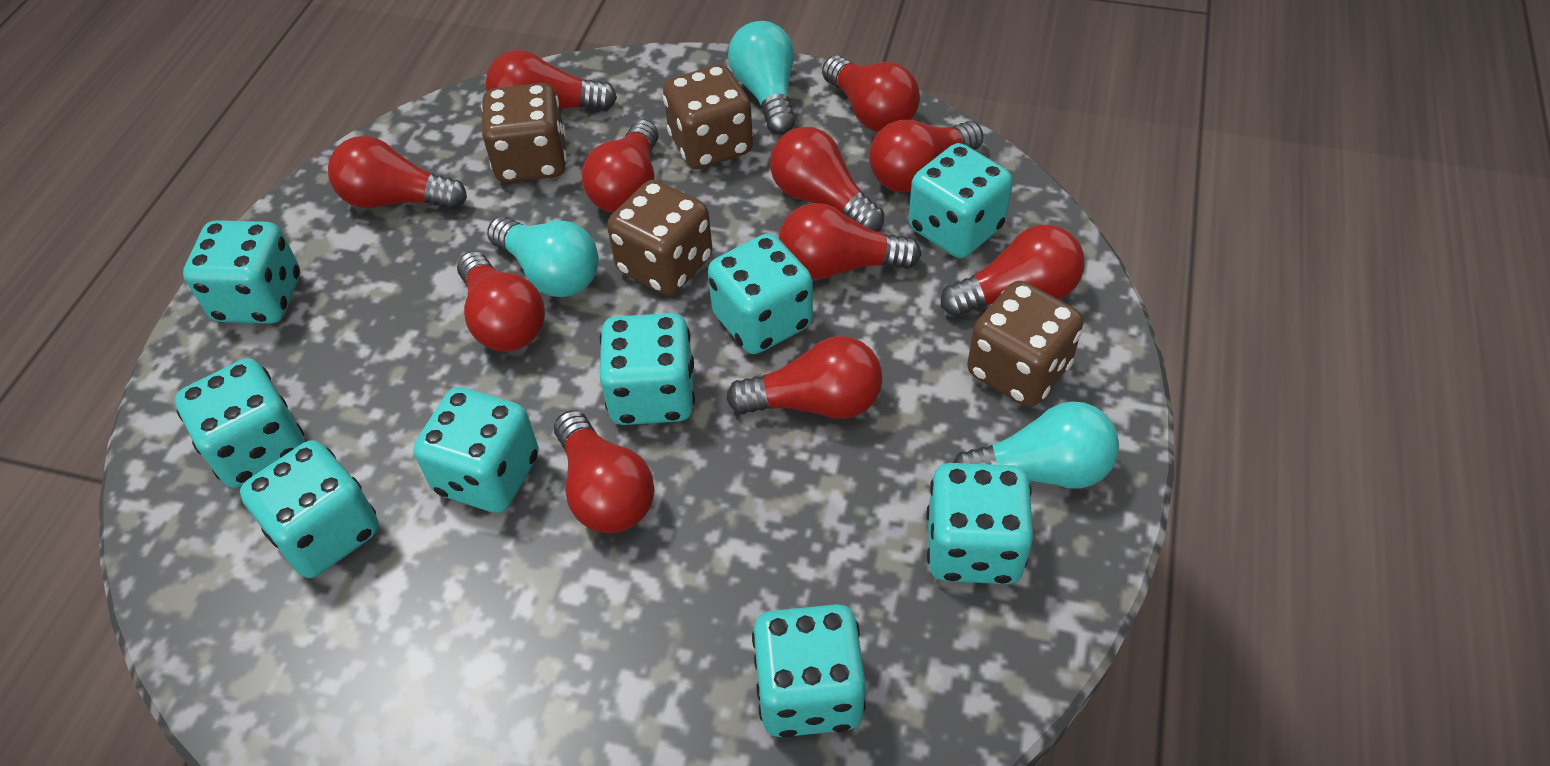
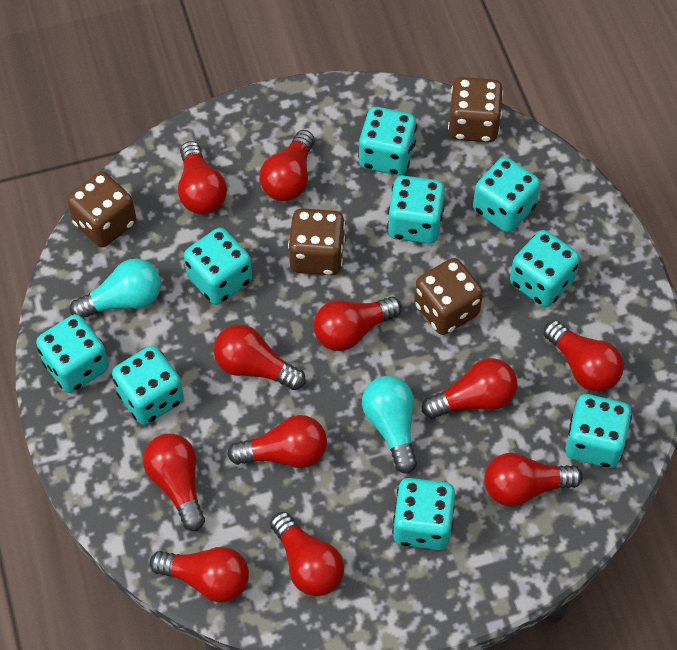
turquoise light bulb: [487,217,599,297] [728,21,795,134] [953,401,1119,488] = 3 -> [70,259,161,319] [362,376,417,474] = 2

